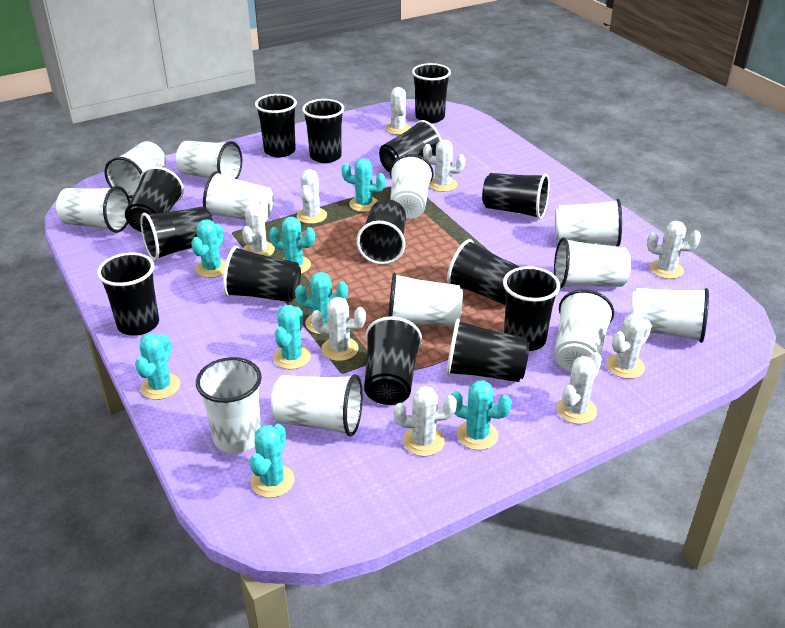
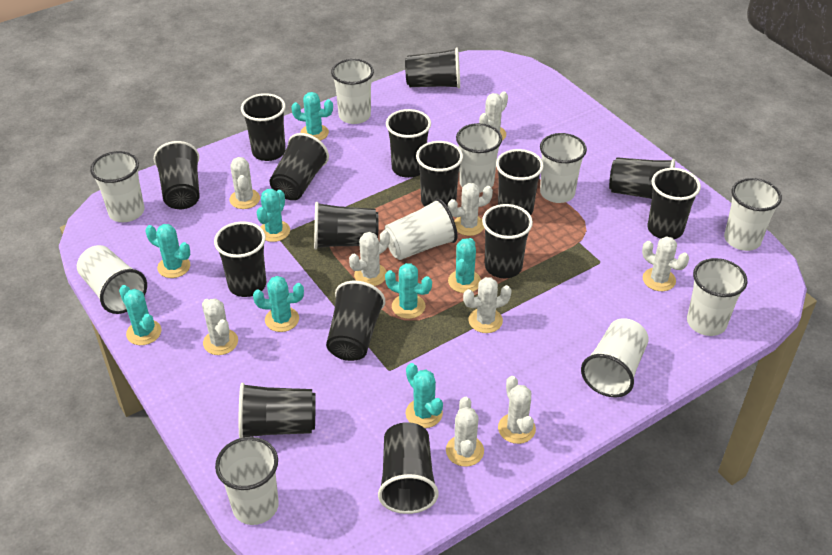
black cup: [97,253,159,336] [125,166,184,232] [140,207,214,261] [223,246,301,302] [255,94,297,158] [302,99,344,163] [356,199,406,265] [364,316,422,405] [379,120,442,173] [412,63,451,123] [446,319,530,382] [447,239,520,305] [482,173,549,219] [503,266,560,351] = 14 -> [154,141,200,209] [214,221,266,297] [239,383,316,438] [241,93,286,161] [270,133,329,200] [314,202,379,250] [326,281,385,361] [378,422,439,514] [386,109,431,178] [405,47,460,89] [416,141,463,207] [482,204,533,278] [496,149,544,215] [609,157,675,199] [647,168,701,239] = 15
white cup: [56,186,130,233] [104,141,166,198] [176,141,242,179] [196,357,262,453] [203,171,273,220] [271,374,363,437] [388,273,463,327] [390,154,434,220] [554,237,631,288] [554,289,614,372] [555,199,622,247] [630,288,709,343] = 12 -> [77,245,147,314] [90,151,144,222] [215,437,279,525] [331,59,374,124] [384,198,458,260] [456,123,502,193] [540,133,587,203] [581,318,649,397] [687,258,747,336] [724,178,782,251] = 10

